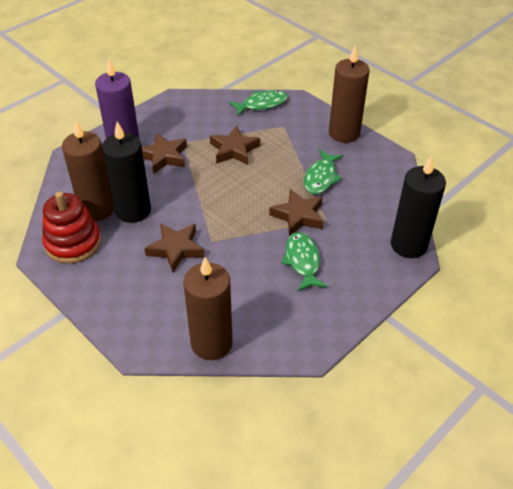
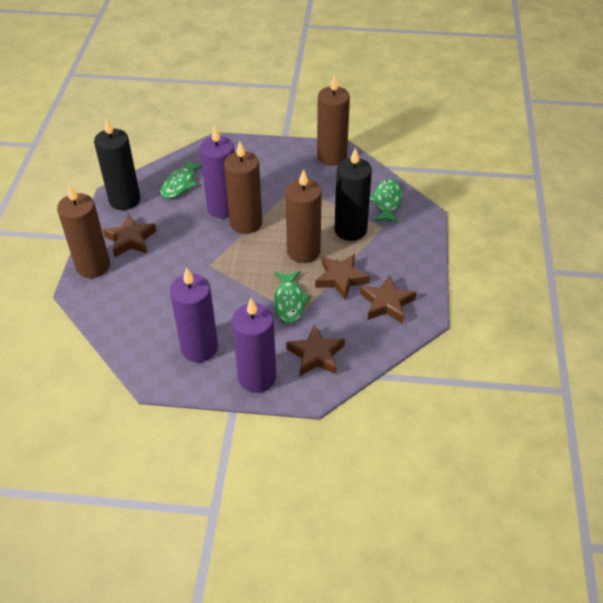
brown candle: [62,120,114,221] [183,257,232,360] [329,45,370,143] = 3 -> [57,184,110,278] [224,141,262,234] [285,169,322,263] [317,74,350,166] = 4
purple candle: [95,58,140,140] = 1 -> [170,267,218,362] [200,125,234,218] [232,299,276,393] = 3
red stacking toy: [42,191,101,264] = 1 -> none = 0

